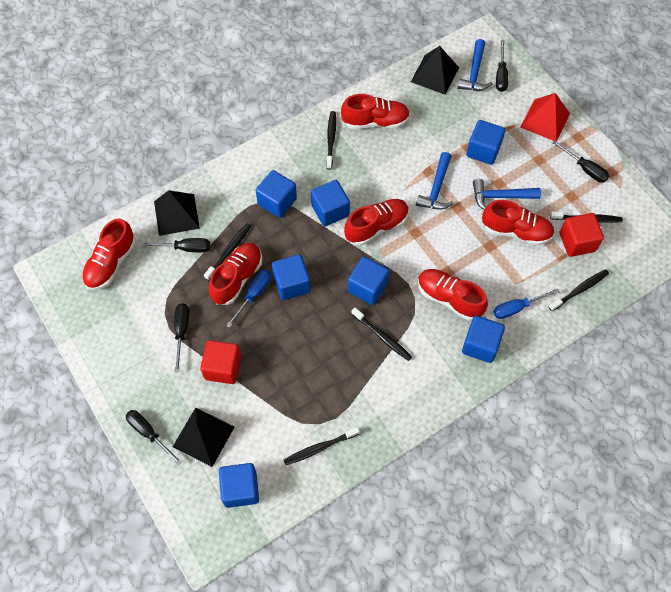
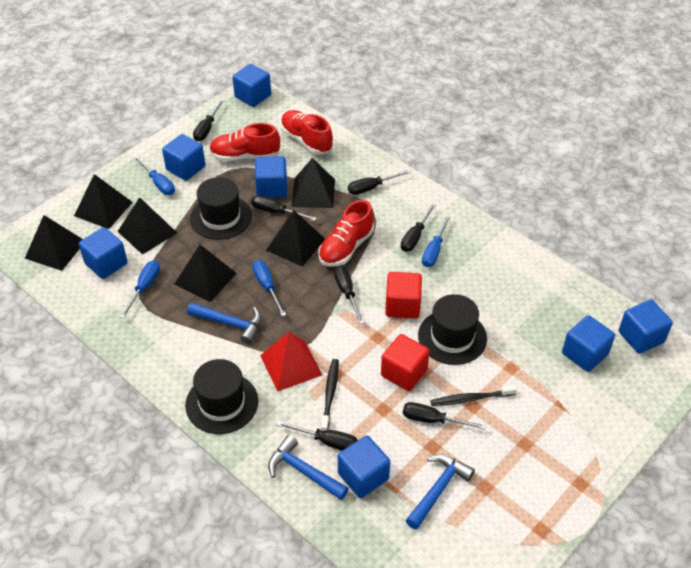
black hat: none = 0 -> [185,359,258,434] [190,177,252,240] [418,294,487,365] = 3
black pyramid: [154,190,200,236] [173,408,234,467] [411,46,459,95] = 3 -> [25,215,83,271] [74,174,133,229] [117,197,177,255] [174,244,237,302] [266,210,325,267] [291,158,335,208] = 6
black screwdriver: [126,410,182,465] [141,238,210,252] [174,303,189,372] [496,40,508,92] [553,141,609,183] = 5 -> [193,99,224,142] [251,195,317,221] [276,421,358,451] [334,266,364,324] [348,170,411,195] [401,203,436,252] [403,402,486,430] = 7
black toothbrush: [204,223,251,281] [284,427,360,465] [326,111,336,170] [351,308,412,361] [549,269,609,311] [550,211,623,223] = 6 -> [321,359,339,431] [430,385,517,406] = 2
blue screwdriver: [226,270,271,328] [493,288,560,319] = 2 -> [120,260,160,318] [133,156,175,195] [252,260,286,316] [422,215,451,267] = 4
red shoe: [82,219,136,290] [209,243,262,305] [341,94,410,129] [344,199,409,246] [418,269,488,321] [482,200,555,245] = 6 -> [209,123,280,161] [281,110,333,155] [318,200,374,267] = 3

